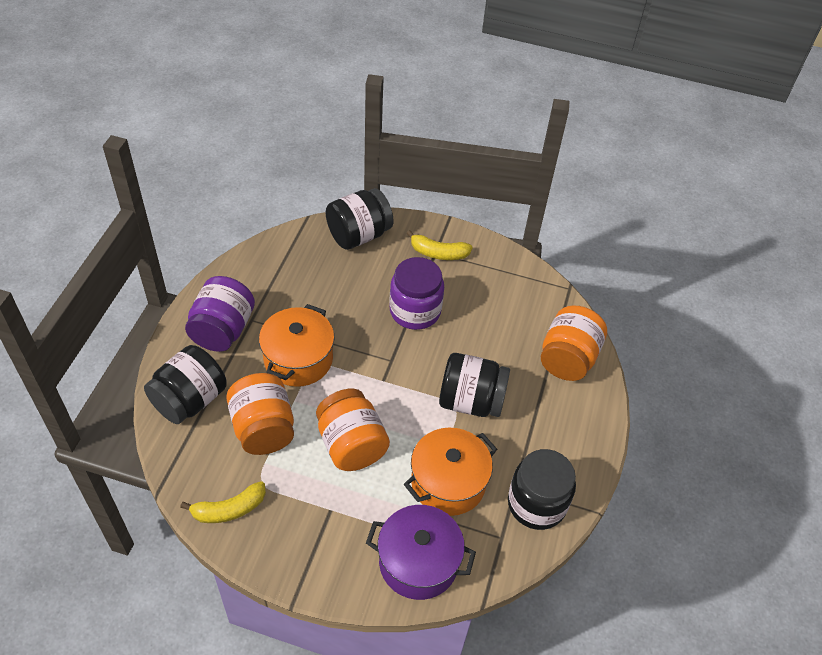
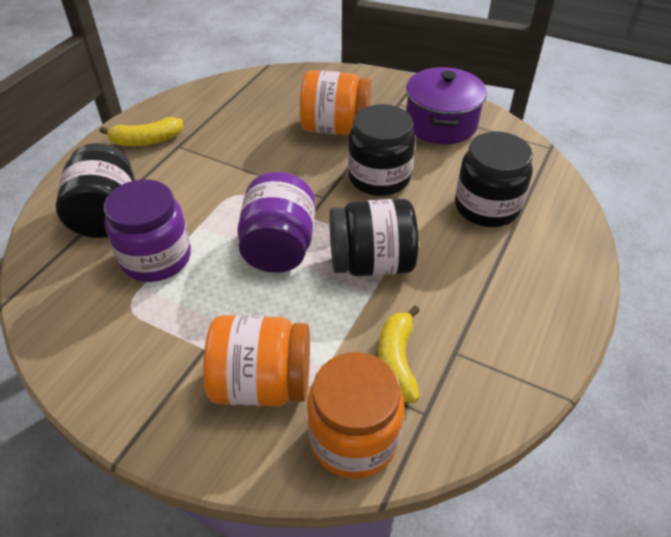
orange pot: [259,304,334,387] [404,428,497,516] = 2 -> none = 0

